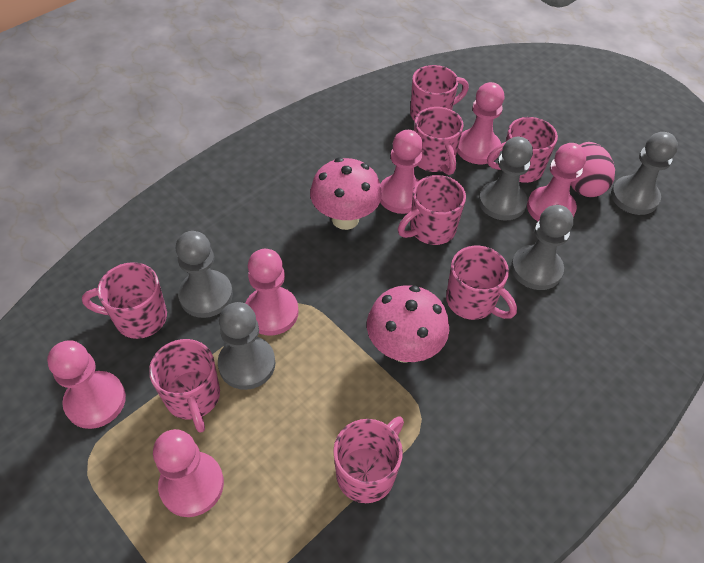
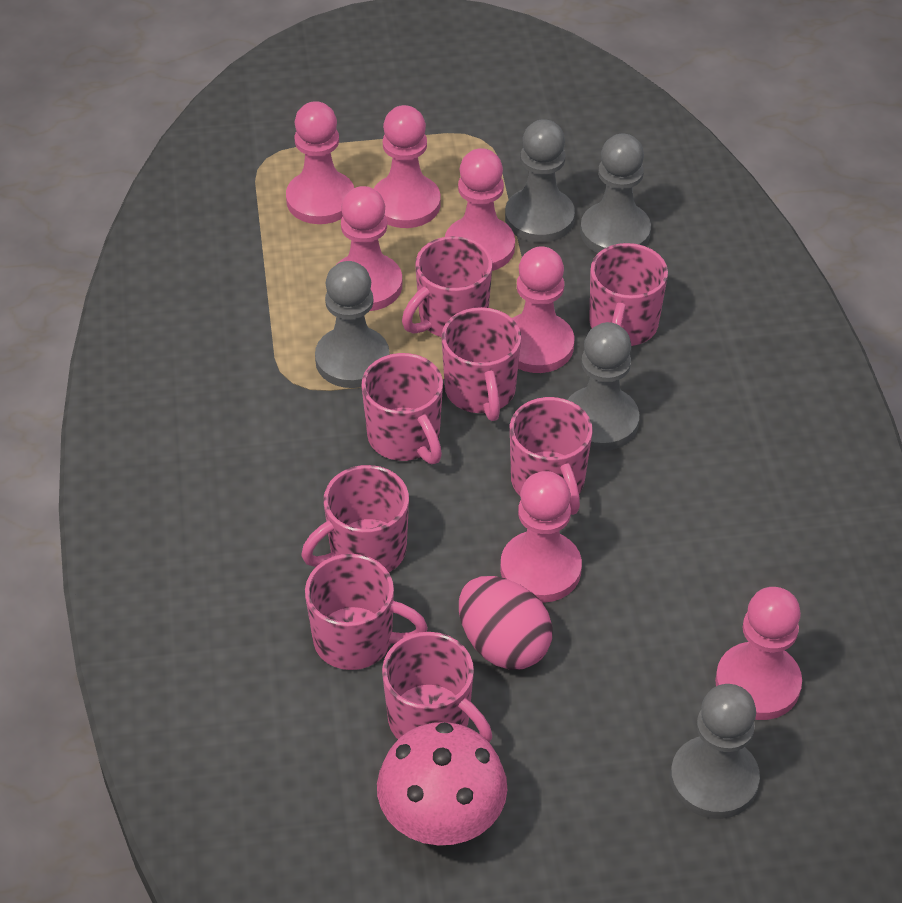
pink mushroom: [310,158,382,230] [367,285,449,363] = 2 -> [377,722,507,846] = 1
pink pawn: [47,340,126,429] [153,429,224,517] [245,249,299,335] [380,130,423,214] [457,82,504,164] [527,143,586,221] = 6 -> [286,101,354,224] [336,186,402,311] [374,105,441,228] [445,148,515,271] [500,471,582,603] [512,246,574,373] [715,587,802,720] = 7

